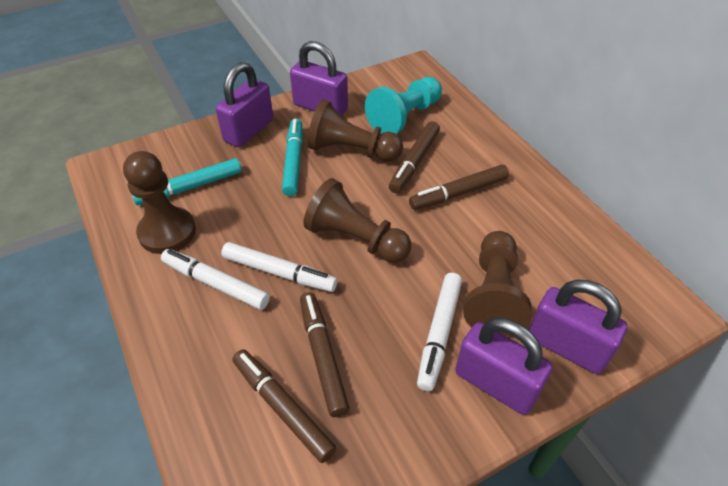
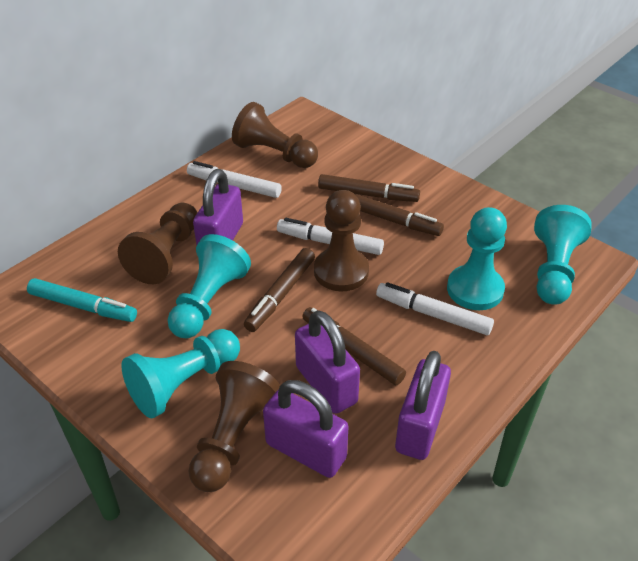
turquoise marker: [132,158,242,205] [282,119,303,196] = 2 -> [27,278,137,322] = 1
turquoise pawn: [365,77,442,134] = 1 -> [121,329,240,418] [168,234,251,338] [447,207,507,310] [534,205,592,305] = 4

